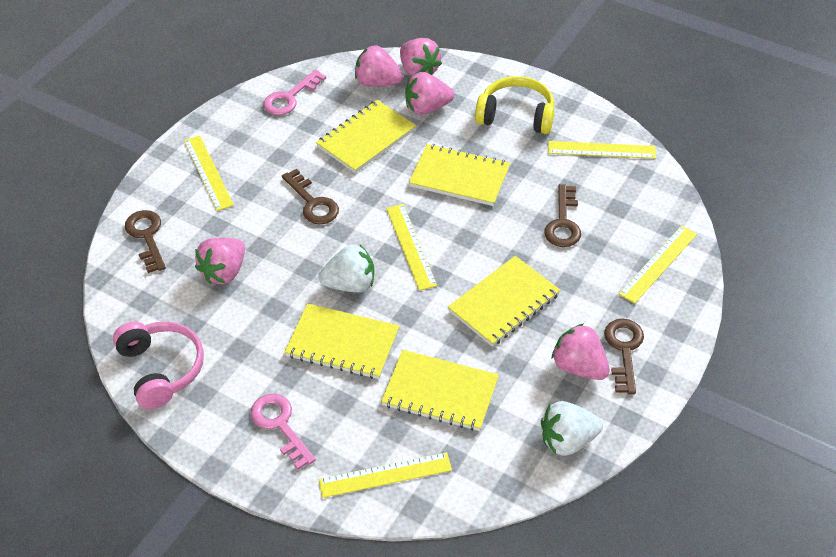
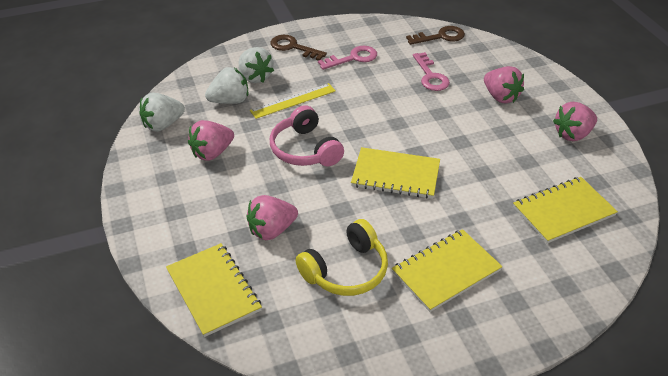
brown key: [125,210,166,273] [282,169,339,224] [544,184,581,247] [604,319,644,394] = 4 -> [271,35,327,61] [406,26,465,45] = 2
pink strawberry: [195,238,245,284] [355,45,403,87] [400,38,442,76] [405,72,454,115] [552,324,610,380] = 5 -> [188,120,234,161] [246,195,298,240] [484,66,524,103] [553,102,597,141] = 4
white strawberry: [318,245,374,293] [541,401,603,456] = 2 -> [139,93,185,132] [205,67,248,104] [239,47,274,83] = 3
yellow notebook: [284,303,399,379] [316,100,416,173] [381,350,499,431] [409,144,510,206] [448,256,560,347] = 5 -> [166,243,262,337] [351,147,440,199] [392,229,503,312] [513,177,618,243] = 4
yellow ruler: [184,135,234,211] [319,452,452,498] [386,204,437,291] [548,141,656,159] [619,226,697,304] = 5 -> [250,83,336,119] = 1

